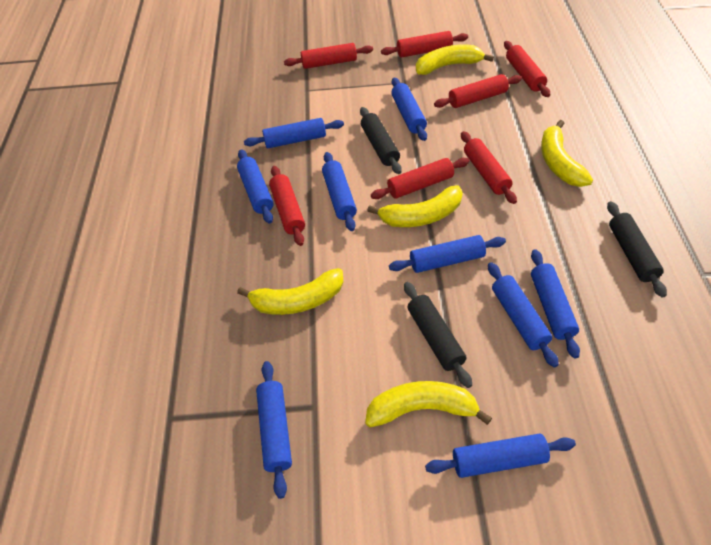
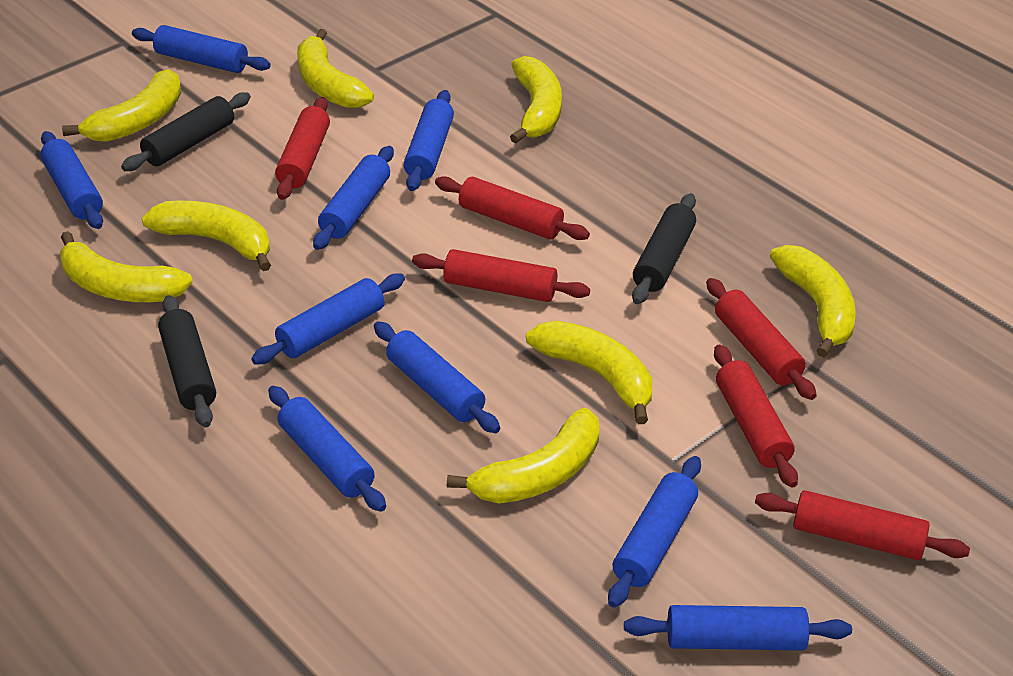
red rolling pin: [269,166,305,246] [284,43,373,69] [371,158,470,199] [381,31,468,58] [434,74,522,108] [461,131,517,204] [504,41,550,97] = 7 -> [275,97,330,200] [412,249,590,302] [435,176,590,240] [706,278,817,400] [714,345,798,488] [755,490,970,560] = 6
yellow banana: [237,268,344,315] [365,381,492,427] [367,185,463,227] [416,45,494,75] [541,120,593,187] = 5 -> [60,231,193,302] [62,69,181,142] [142,200,271,271] [297,29,374,108] [447,408,600,504] [510,56,562,143] [526,321,652,424] [770,245,856,357] = 8

